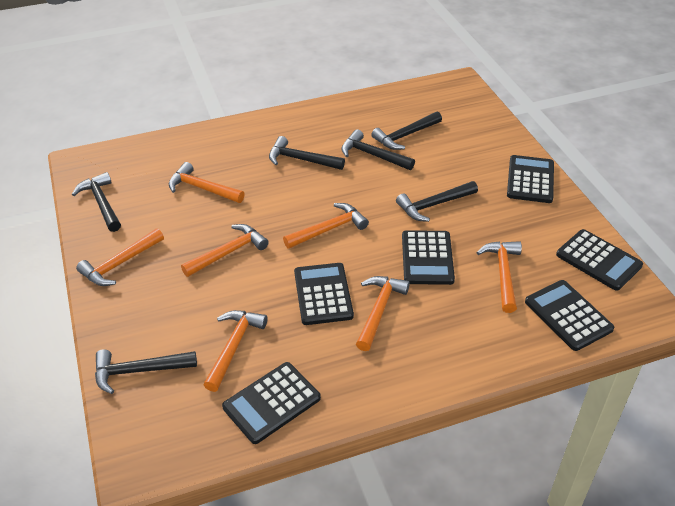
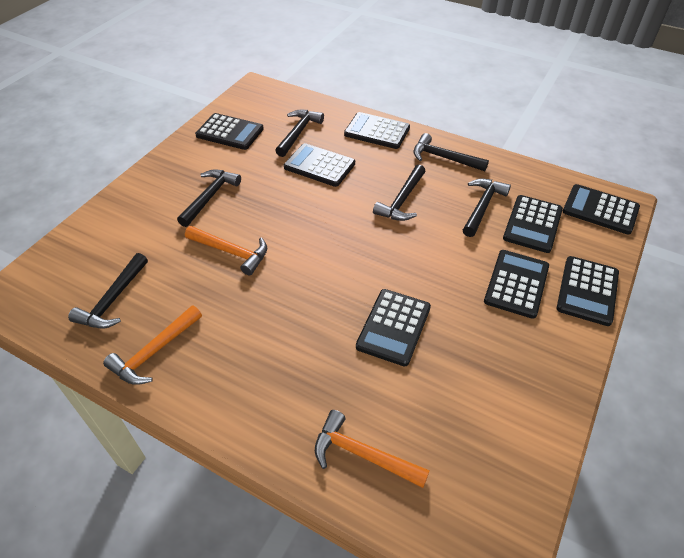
black calculator: [222,362,321,444] [294,263,354,325] [402,230,455,285] [507,155,554,203] [525,280,614,351] [556,229,643,291] = 6 -> [195,113,264,150] [284,143,355,187] [344,112,410,149] [356,289,431,366] [484,250,549,319] [503,195,563,253] [557,256,619,326] [563,184,640,235] = 8
orange hammer: [76,228,164,286] [169,162,245,203] [181,224,269,277] [204,310,268,392] [283,203,369,249] [356,276,410,351] [477,241,522,313] = 7 -> [103,305,202,385] [185,226,267,276] [315,410,430,488] = 3

